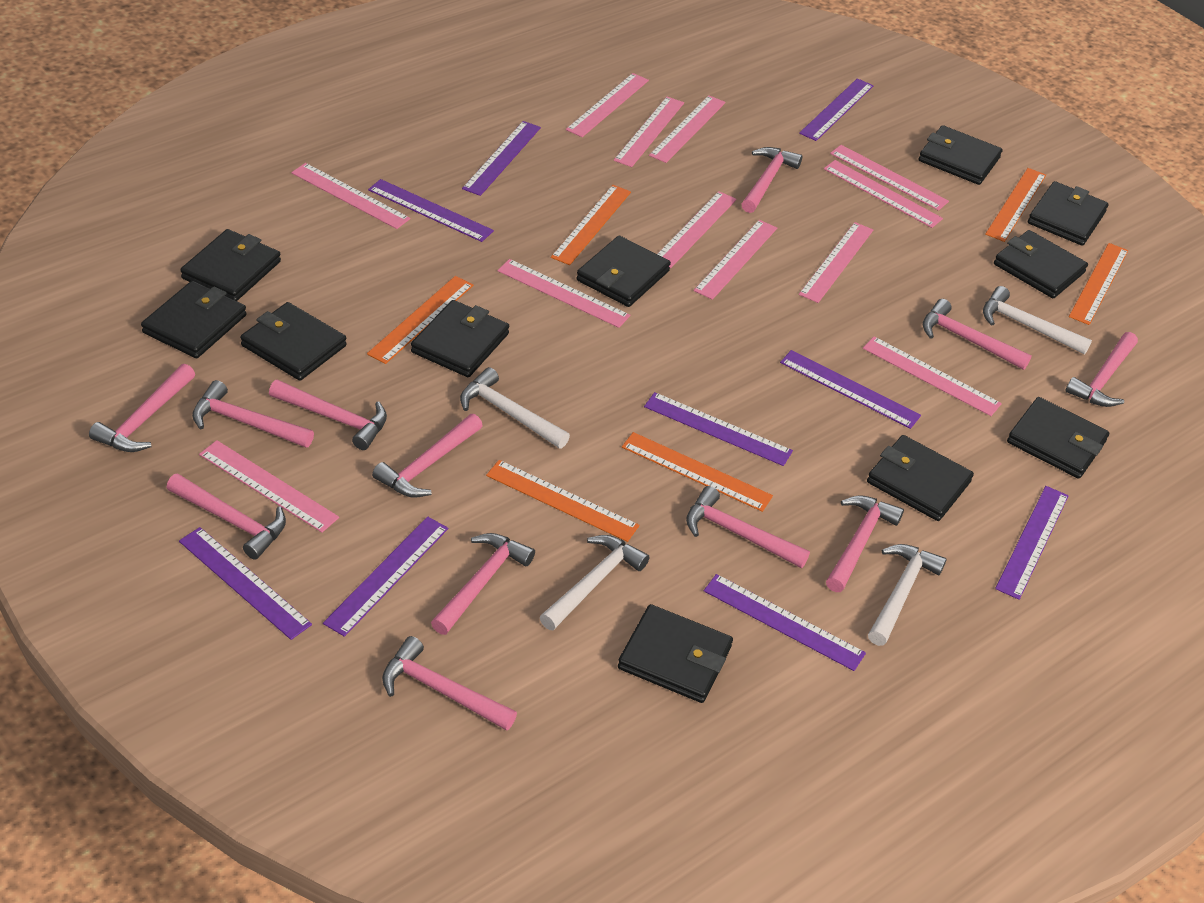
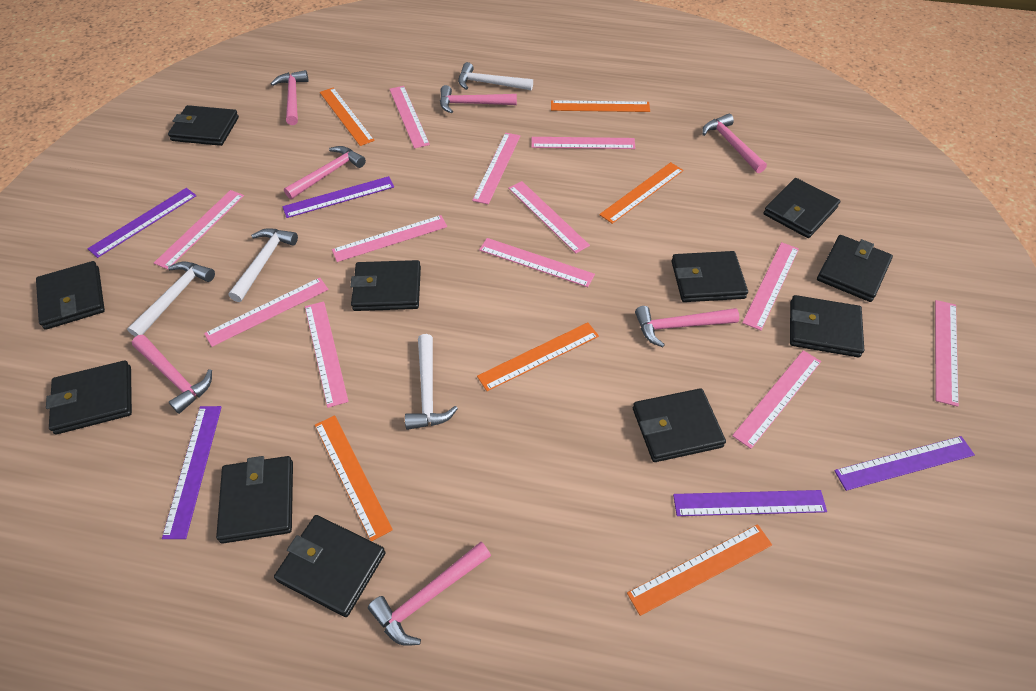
pink hammer: [89,364,195,452] [166,474,286,560] [192,380,314,448] [269,380,387,450] [372,414,483,498] [382,636,517,731] [431,533,535,635] [686,486,810,568] [741,147,802,213] [826,495,904,592] [923,299,1032,370] [1065,332,1138,407] = 12 -> [132,335,212,414] [271,70,308,125] [284,146,366,199] [368,542,491,646] [440,85,517,113] [635,306,739,347] [702,114,767,173] = 7
purple ruler: [179,527,312,640] [323,516,448,637] [368,179,494,242] [462,121,541,196] [644,392,793,466] [704,574,866,671] [780,350,921,429] [799,78,874,141] [995,486,1069,600] = 9 -> [87,188,197,258] [162,406,222,539] [282,176,394,218] [673,490,827,516] [834,436,975,491] = 5

